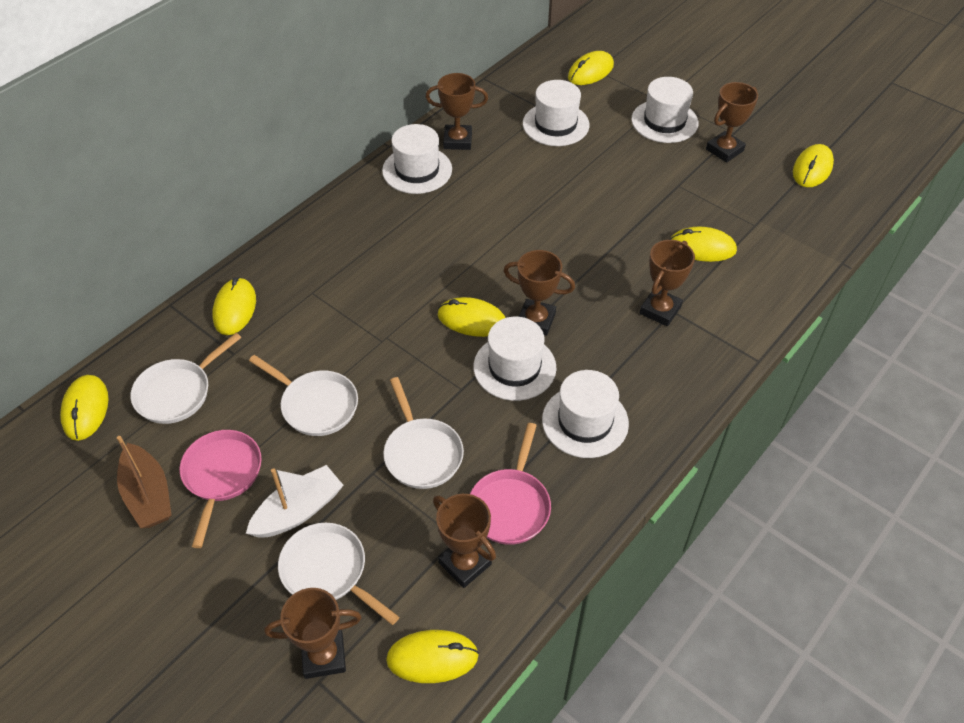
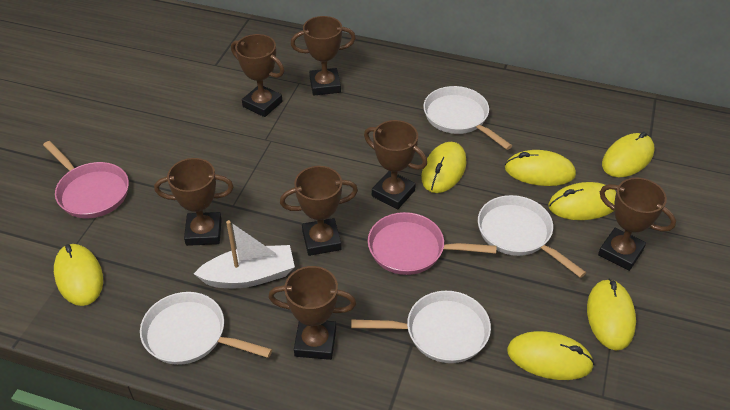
brown boat: [117,436,171,528] = 1 -> none = 0
brown trophy: [264,588,362,679] [426,73,488,150] [433,494,496,588] [503,250,575,336] [640,240,695,326] [706,82,758,163] = 6 -> [154,158,234,246] [231,34,284,117] [268,266,356,360] [280,166,358,256] [291,16,356,96] [364,120,427,209] [598,177,676,271] = 7
white hat: [382,124,452,194] [474,317,556,401] [523,80,589,146] [542,370,629,458] [631,77,698,143] = 5 -> none = 0

